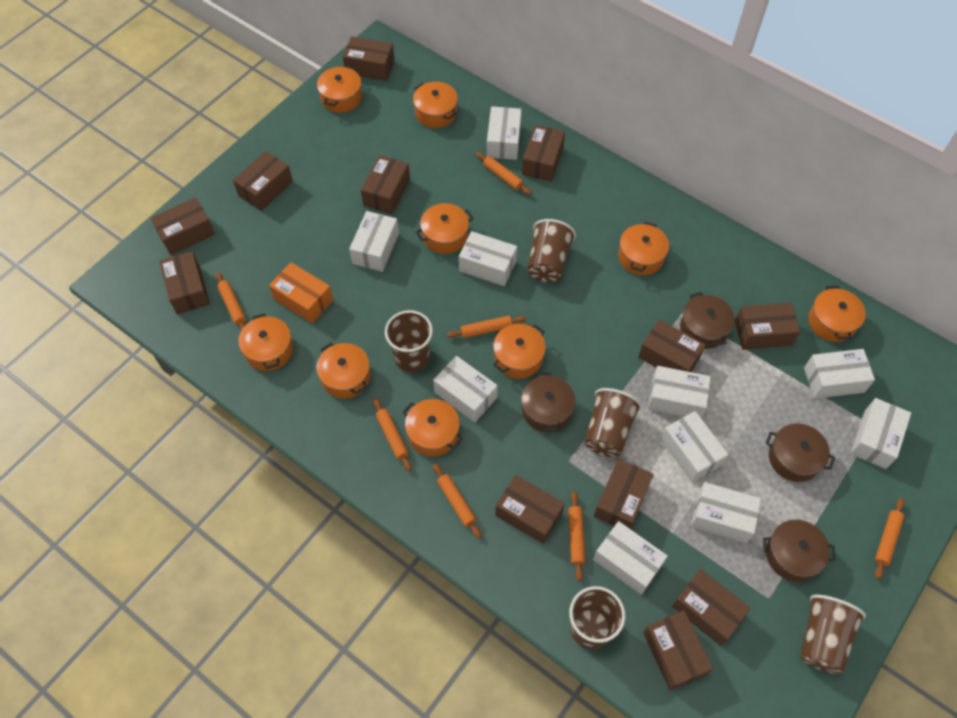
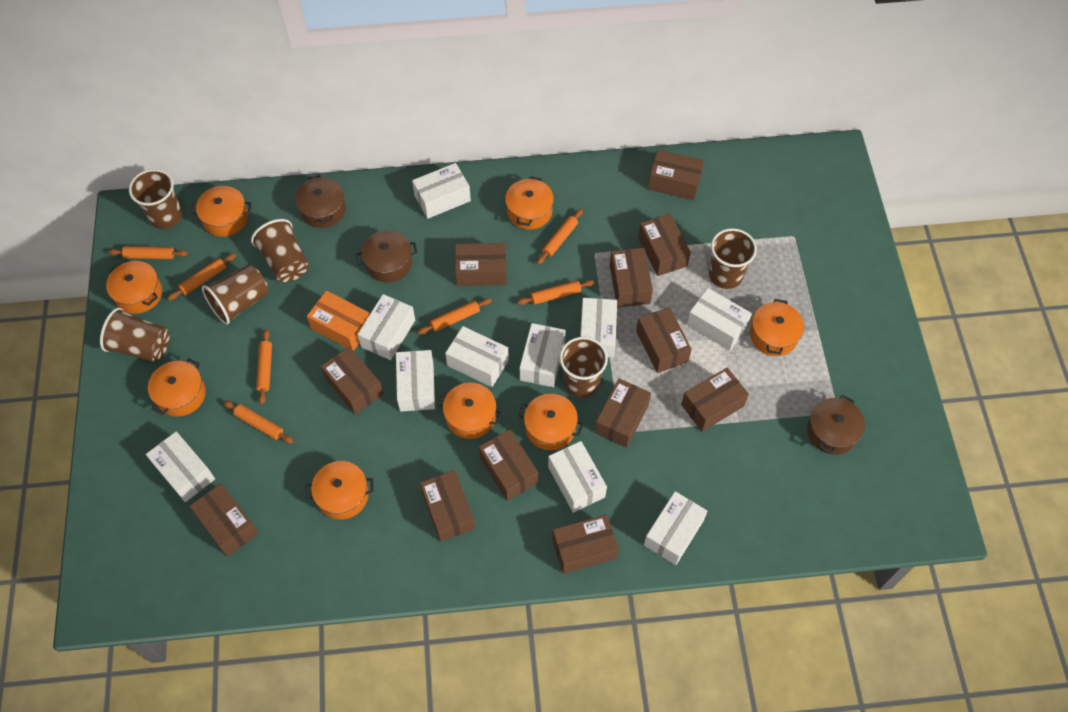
brown cup: [385,310,433,372] [527,219,576,282] [569,586,625,649] [584,388,642,457] [800,595,866,674] = 5 -> [100,308,169,362] [129,169,182,229] [202,264,268,325] [251,219,309,282] [560,337,608,398] [709,228,757,289] = 6
brown pot: [521,372,575,432] [680,292,735,349] [763,520,835,582] [766,423,835,482] = 4 -> [295,175,346,228] [356,230,417,282] [807,395,865,454] = 3
orange pot: [238,313,293,371] [316,343,371,399] [317,66,362,113] [403,399,463,456] [413,82,458,128] [416,203,474,254] [493,324,546,379] [618,222,669,275] [808,286,866,342] = 9 -> [106,261,162,314] [148,358,206,417] [191,186,251,237] [306,461,374,520] [437,383,502,439] [505,176,554,230] [518,394,584,450] [750,299,804,356] = 8

